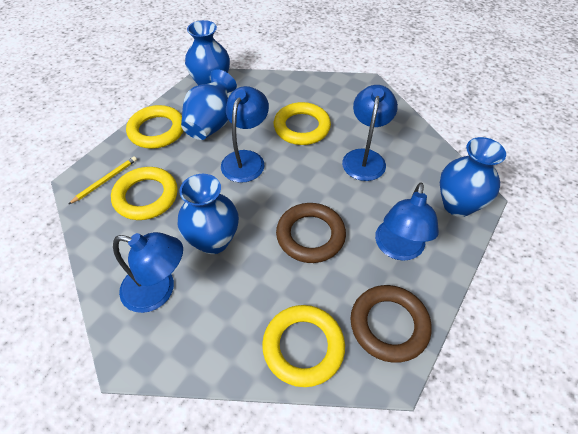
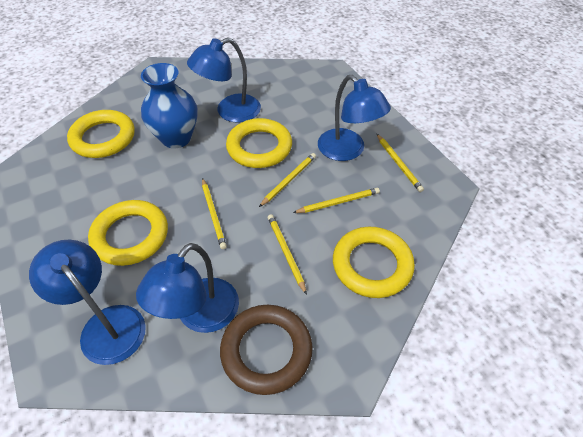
blue vase: [178,174,239,254] [181,69,237,140] [185,20,230,85] [440,137,506,217] = 4 -> [141,63,198,148] = 1
brown ring: [276,203,346,263] [351,285,432,363] = 2 -> [220,305,313,395] = 1
yellow pencil: [69,156,137,204] = 1 -> [202,178,227,249] [259,153,316,207] [268,214,307,295] [293,188,380,213] [377,134,424,192] = 5

